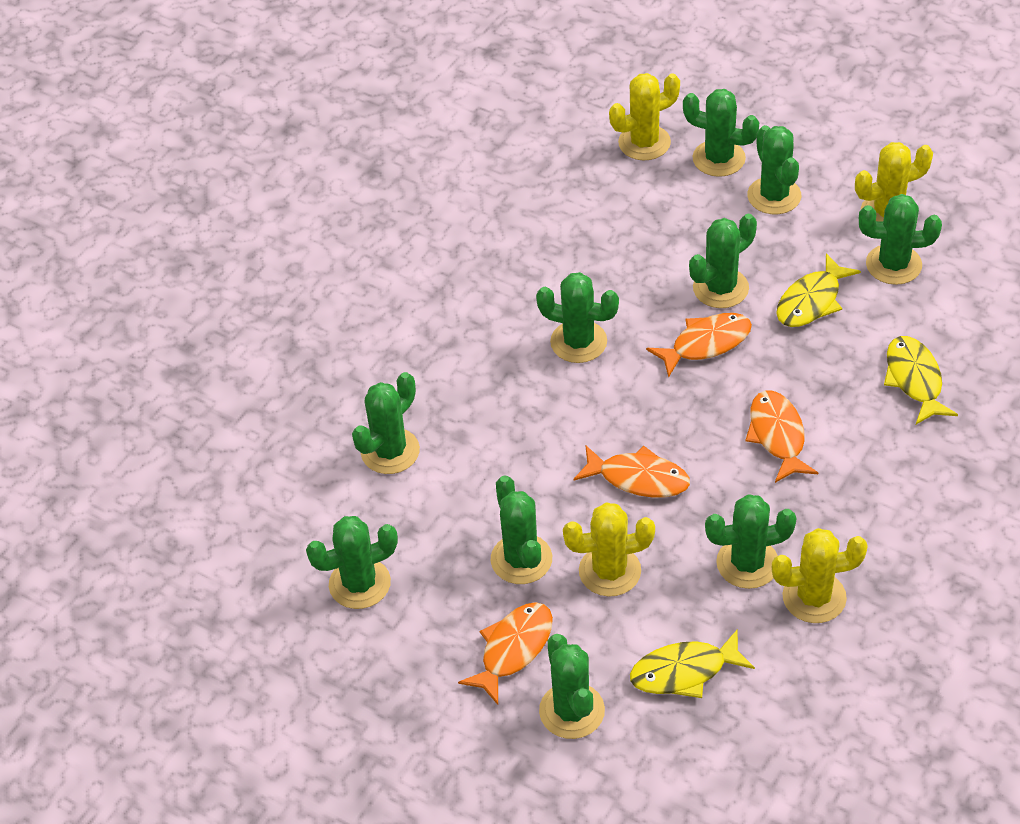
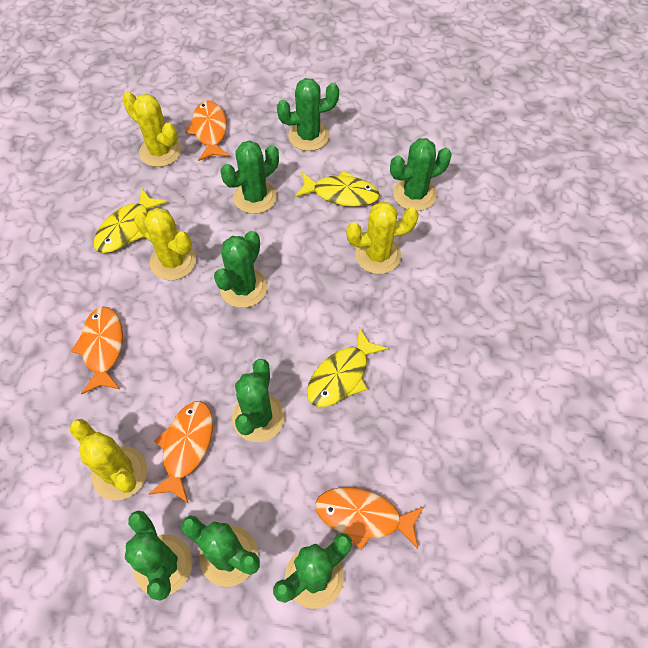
green cactus: [306,516,398,609] [352,372,420,474] [491,475,552,584] [536,272,619,363] [539,634,605,739] [683,89,759,177] [689,214,757,308] [705,494,797,589] [747,125,801,214] [859,194,942,285] = 10 -> [125,511,193,601] [181,515,260,587] [214,231,267,308] [221,141,279,214] [232,359,285,442] [273,533,352,609] [277,78,339,151] [390,138,452,211] = 8

